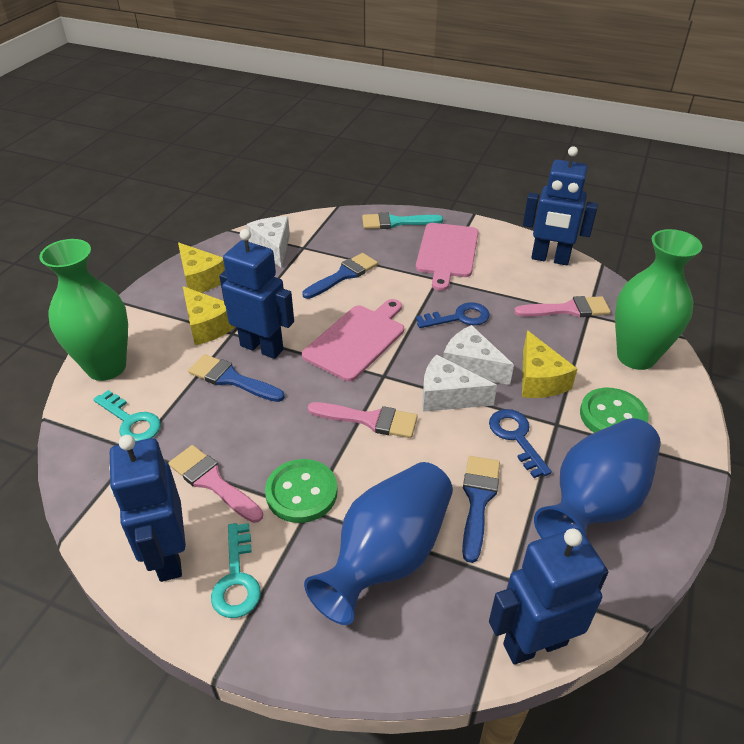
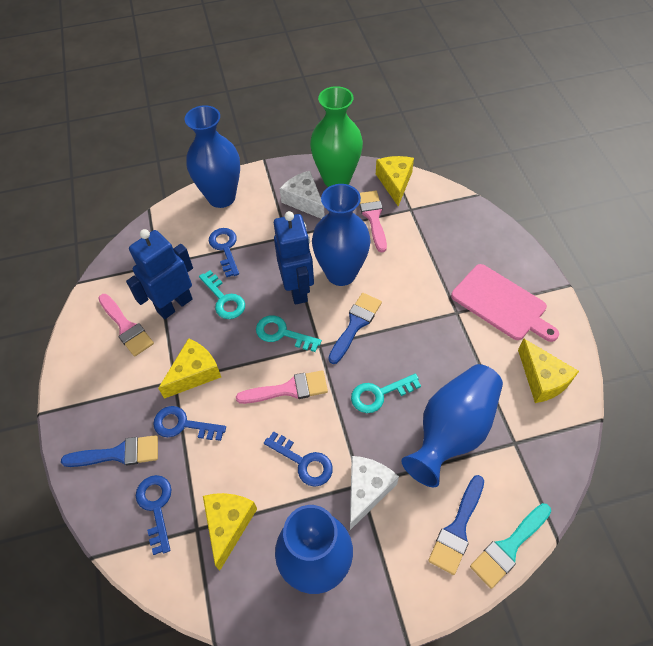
blue key: [416,302,490,328] [489,409,552,478] = 2 -> [136,475,172,555] [153,406,226,441] [209,228,239,277] [264,431,333,487] = 4
blue robot: [109,435,186,582] [219,229,294,359] [489,528,608,665] [523,146,598,265] = 4 -> [126,229,193,319] [274,211,314,305] = 2
blue vase: [304,462,453,625] [534,418,661,538] = 2 -> [185,105,240,208] [275,505,353,594] [312,184,371,286] [401,364,503,487] = 4
green button: [265,459,337,523] [580,388,649,433] = 2 -> none = 0
green vase: [39,239,128,381] [615,229,702,370] = 2 -> [310,86,363,187] = 1
pink cutting board: [302,299,404,382] [416,223,479,291] = 2 -> [451,264,559,342] = 1
turquoise key: [93,390,161,441] [211,523,261,618] = 2 -> [199,270,245,319] [256,315,322,352] [351,374,421,413] = 3
white cheese: [246,217,290,268] [422,355,497,412] [443,325,514,385] = 3 -> [280,171,324,219] [350,456,399,530] = 2
yellow cheese: [178,242,225,293] [183,286,235,345] [522,330,577,398] = 3 -> [158,338,221,399] [203,493,257,570] [376,156,414,206] [518,339,579,403] = 4

